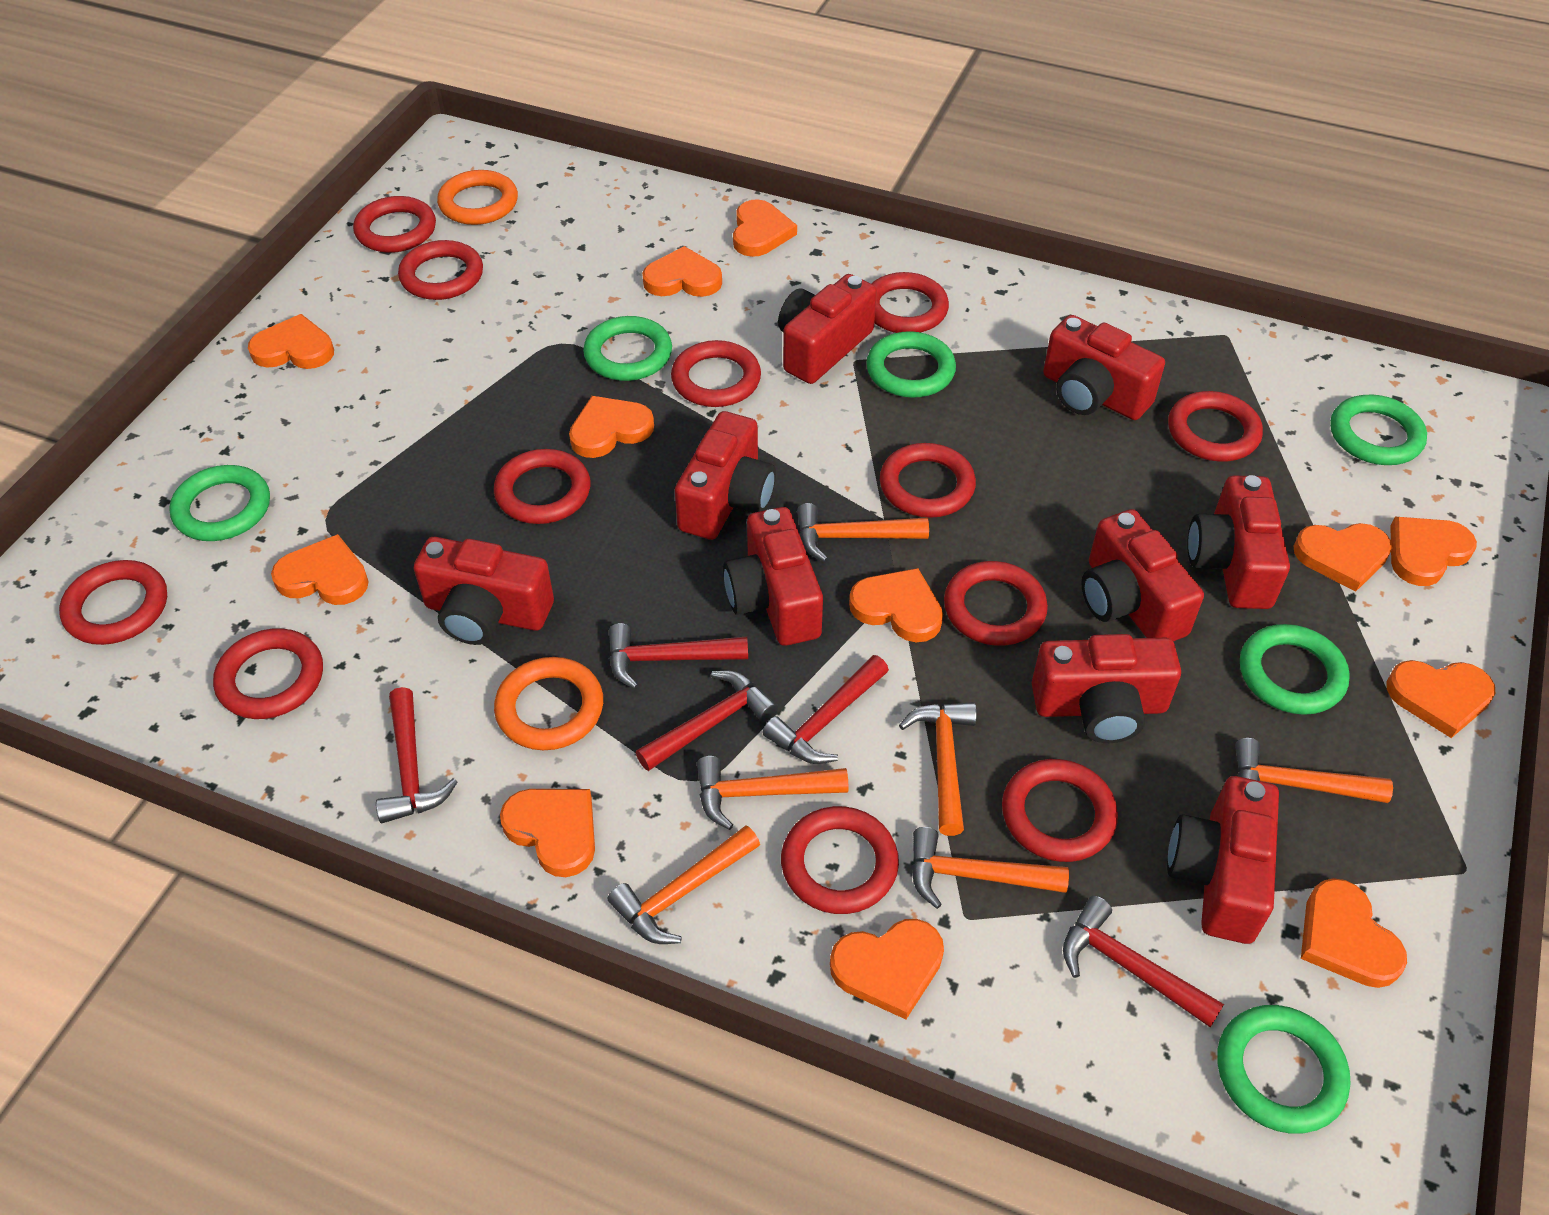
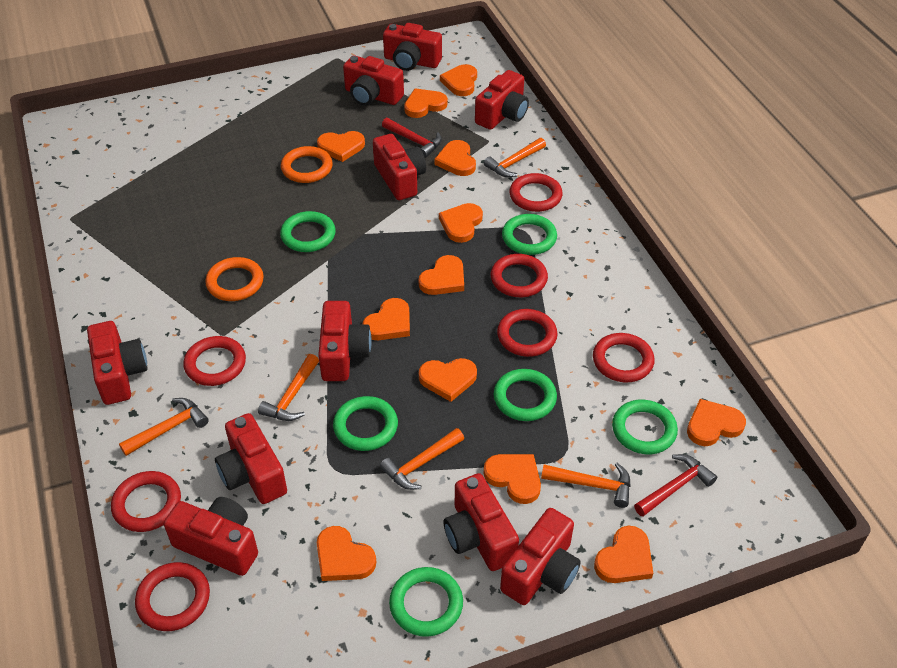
orange hammer: [608,825,760,944] [697,756,848,830] [797,503,929,562] [899,702,977,836] [912,827,1069,909] [1235,738,1393,803] = 6 -> [119,398,209,456] [258,354,319,421] [380,428,464,490] [484,138,546,177] [541,463,631,508] = 5
red camera: [414,537,554,645] [675,411,776,540] [723,507,823,646] [778,274,877,384] [1032,634,1181,743] [1043,315,1165,420] [1081,509,1204,642] [1167,776,1279,944] [1187,475,1290,609] = 9 -> [87,321,148,405] [164,497,258,576] [215,413,287,504] [318,301,372,381] [343,55,404,106] [373,134,426,200] [383,23,442,71] [444,473,519,571] [475,70,529,130] [500,508,581,605] = 10
red hammer: [376,687,457,823] [609,623,748,690] [636,671,778,771] [762,655,889,764] [1063,896,1224,1027] = 5 -> [382,118,442,158] [634,454,717,517] = 2
red ring: [59,560,167,645] [213,628,323,719] [353,196,436,253] [398,240,483,300] [494,449,591,524] [671,340,761,407] [781,806,899,914] [871,272,949,333] [880,443,976,518] [944,561,1048,646] [1002,759,1118,862] [1168,391,1263,462] = 12 -> [111,471,181,532] [135,562,210,631] [183,336,246,386] [491,254,548,297] [497,309,557,357] [509,173,563,212] [593,333,655,382] = 7

